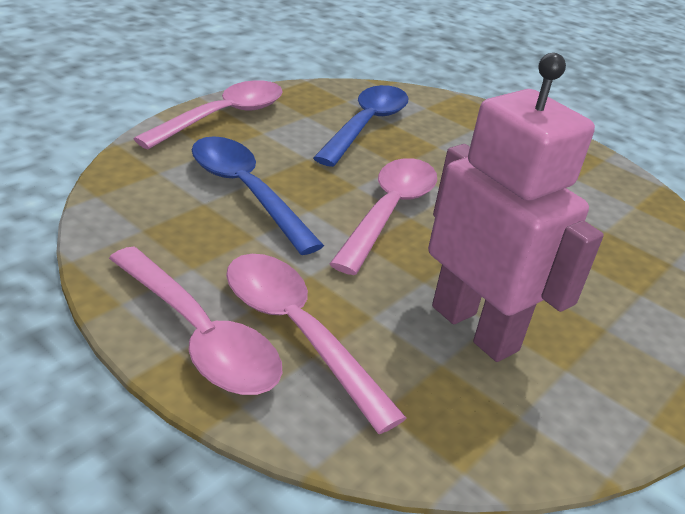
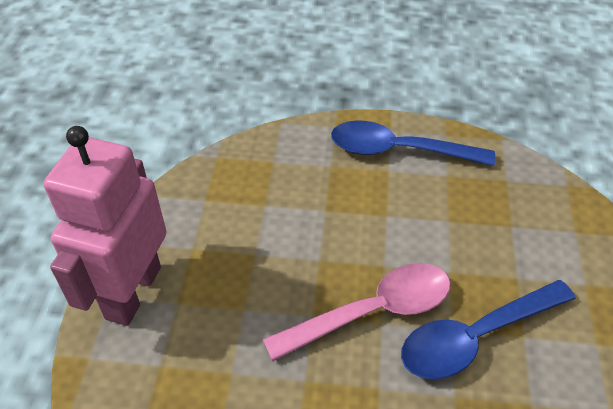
pink spoon: [109,247,282,395] [133,80,283,149] [226,254,406,434] [330,158,437,275] = 4 -> [263,263,451,361] = 1

